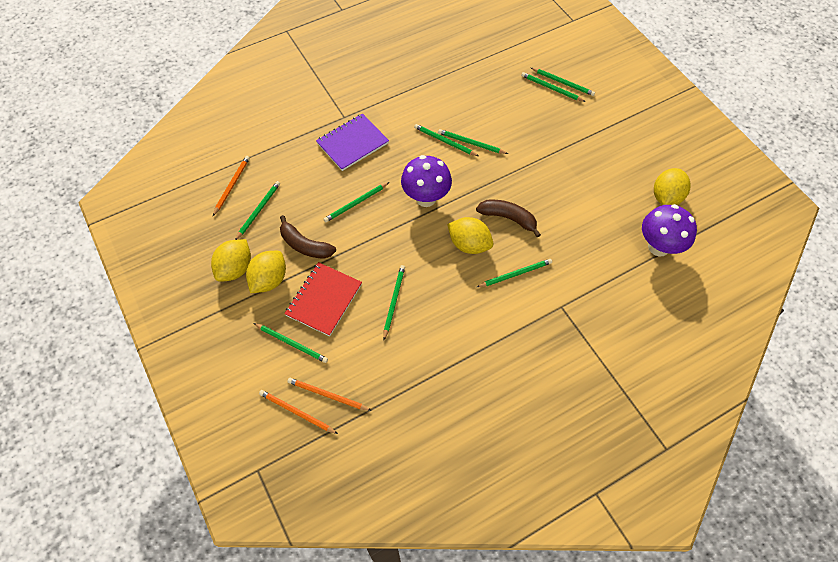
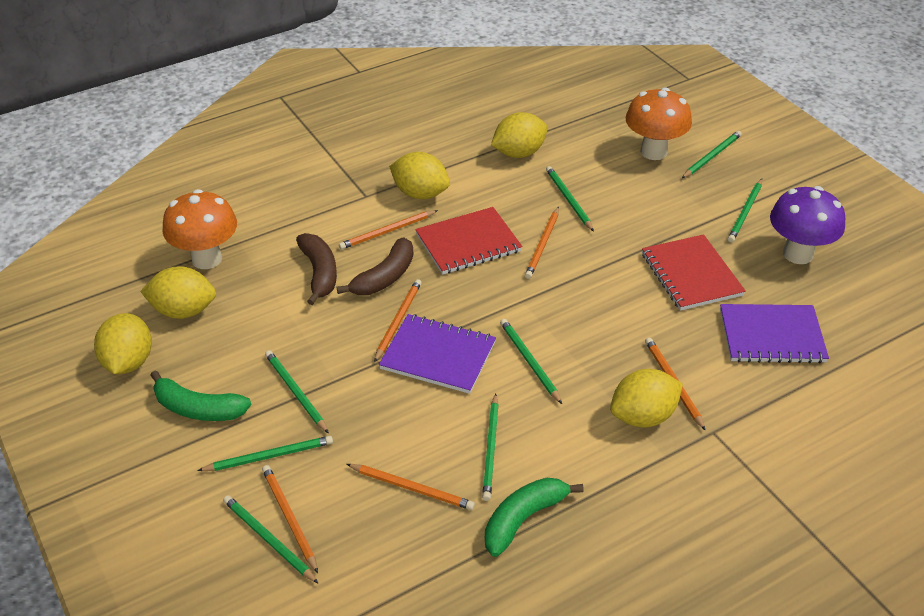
green banana: none = 0 -> [150,370,251,421] [485,478,584,557] = 2
green pencil: [235,181,280,240] [254,323,328,363] [324,182,389,222] [383,265,405,340] [414,124,478,156] [438,129,508,154] [477,259,552,287] [521,72,586,102] [531,68,595,96] = 9 -> [197,436,333,471] [223,495,319,584] [265,350,329,434] [482,393,499,501] [500,319,562,404] [546,166,594,231] [682,131,742,178] [728,179,762,242] = 8
orange mushroom: none = 0 -> [162,189,237,269] [625,87,692,160] = 2
orange pencil: [213,156,250,216] [259,390,338,434] [287,378,372,411] = 3 -> [262,465,318,573] [339,210,438,250] [347,464,475,510] [374,279,422,362] [525,207,559,279] [645,338,706,431] = 6
purple mushroom: [401,155,452,207] [642,204,697,257] = 2 -> [770,186,845,264] = 1
purple notebook: [316,113,389,171] = 1 -> [379,314,496,394] [720,304,829,363] = 2
red notebook: [284,262,362,336] = 1 -> [415,207,523,274] [642,234,746,310] = 2
yellow lemon: [211,239,251,282] [246,251,286,293] [447,217,493,254] [654,168,691,205] = 4 -> [94,313,152,374] [140,266,216,319] [389,152,450,199] [491,112,547,158] [610,369,683,427] = 5

